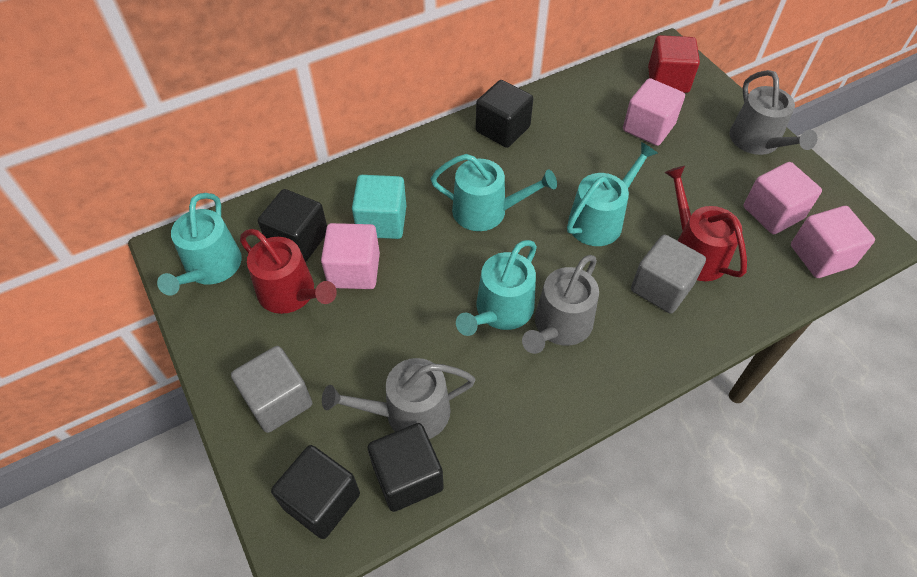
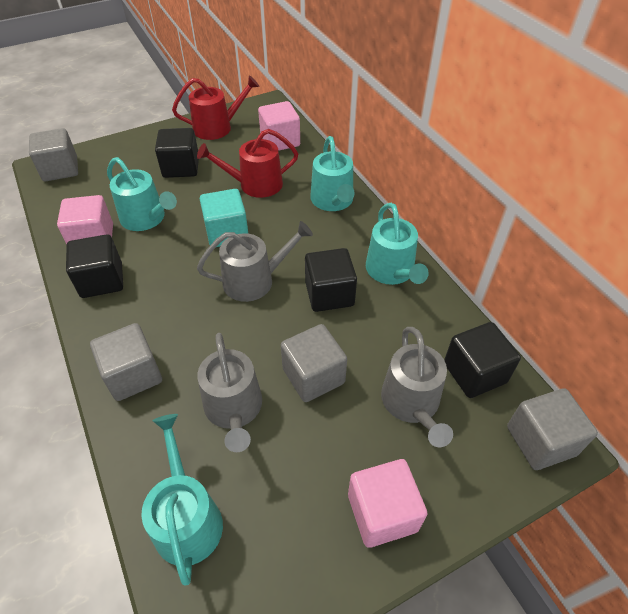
grey cube: [231,346,312,433] [631,234,706,314] = 2 -> [29,128,78,181] [90,323,162,401] [281,324,347,402] [507,388,598,470] = 4
pink cube: [321,223,380,289] [623,78,685,146] [744,162,822,234] [791,206,875,278] = 4 -> [57,195,113,244] [258,101,300,151] [348,459,427,547] = 3
red cube: [648,35,700,93] = 1 -> none = 0

